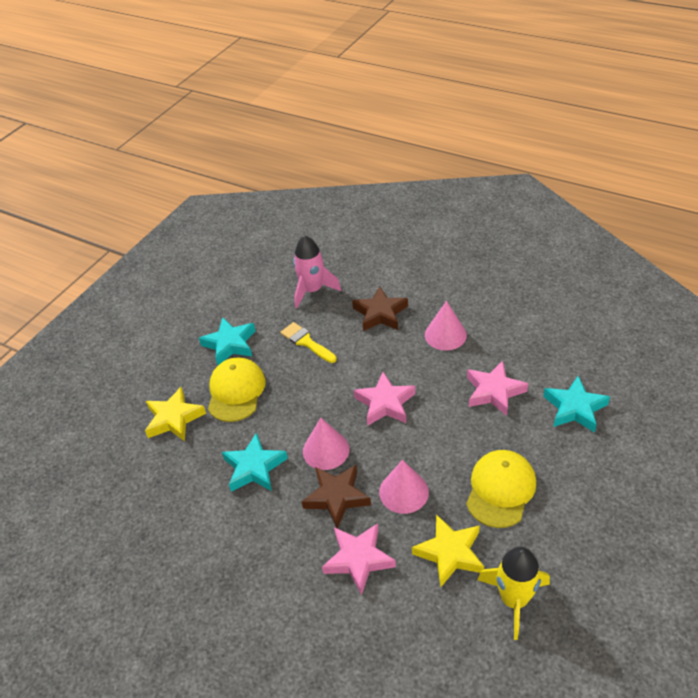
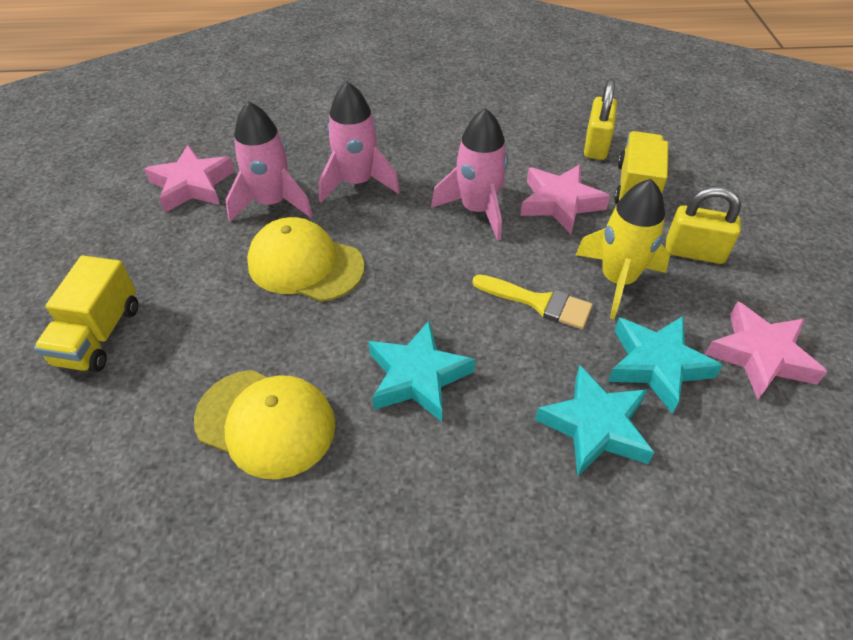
brown star: [301,465,371,528] [352,286,408,331] = 2 -> none = 0
pink cone: [303,418,350,470] [379,460,429,514] [425,301,467,351] = 3 -> none = 0
pink rocket: [293,235,341,308] = 1 -> [226,101,313,222] [319,81,400,203] [431,108,508,241] = 3
yellow padlock: none = 0 -> [584,79,617,160] [666,187,741,264] = 2
yellow star: [145,387,206,441] [412,514,484,587] = 2 -> none = 0
yellow truck: none = 0 -> [34,255,138,372] [614,131,668,204] = 2

